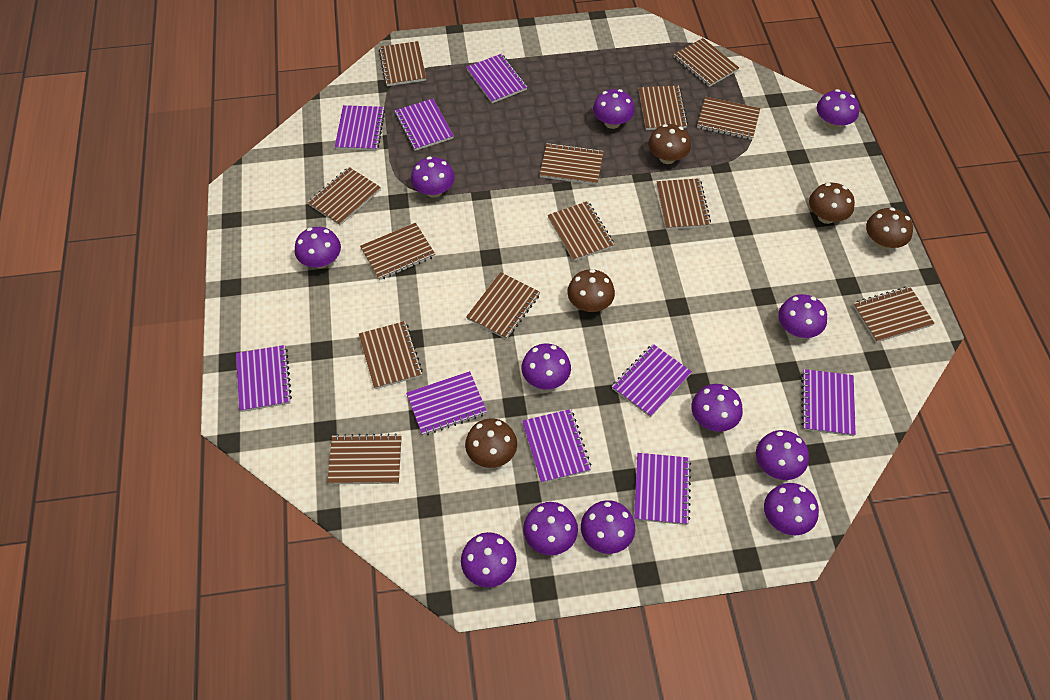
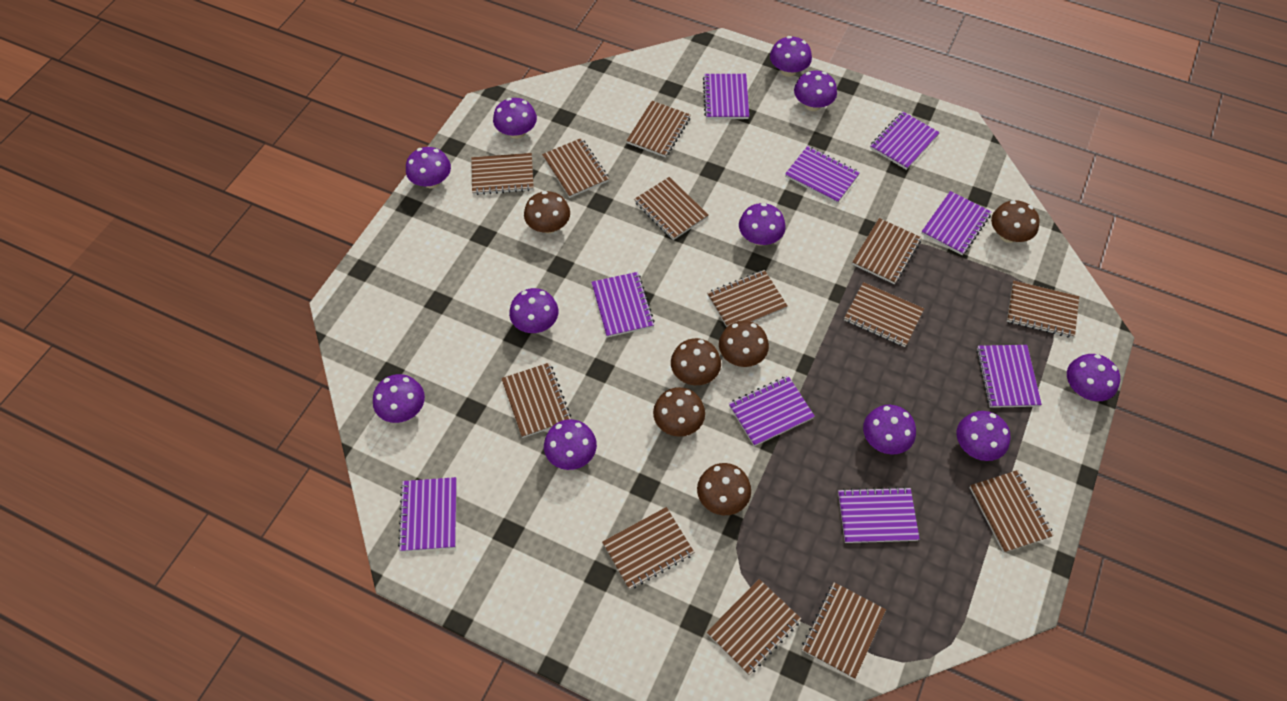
brown mushroom: [465,419,517,468] [567,269,615,312] [648,124,691,164] [809,183,855,224] [866,207,913,249] = 5 -> [524,191,570,234] [653,387,705,437] [671,338,721,385] [697,463,751,515] [719,321,769,367] [991,200,1039,243] = 6
purple mushroom: [295,227,341,269] [411,157,455,198] [461,532,517,587] [521,344,571,389] [523,502,578,555] [581,500,635,554] [593,89,635,129] [691,384,743,432] [756,430,809,480] [764,483,819,535] [778,294,827,338] [817,89,859,130] = 12 -> [373,374,425,423] [406,147,451,188] [493,98,537,139] [509,288,558,333] [544,419,597,470] [739,203,786,246] [770,36,812,77] [794,71,837,111] [863,405,916,455] [957,411,1010,461] [1067,354,1120,401] = 11

